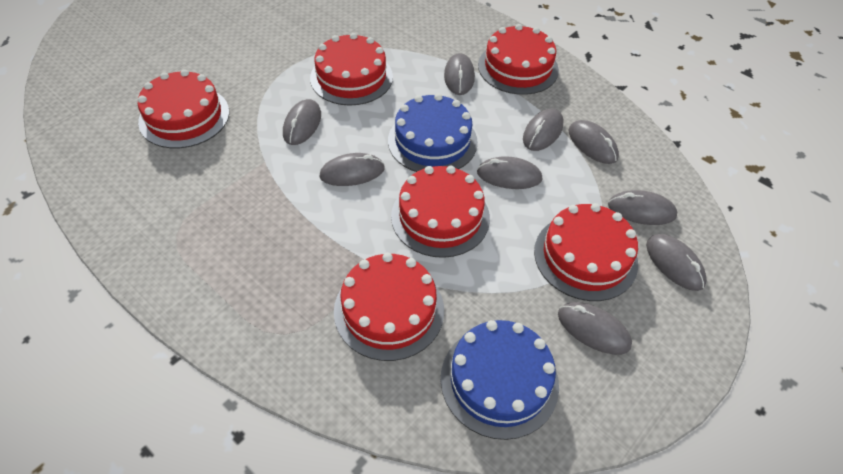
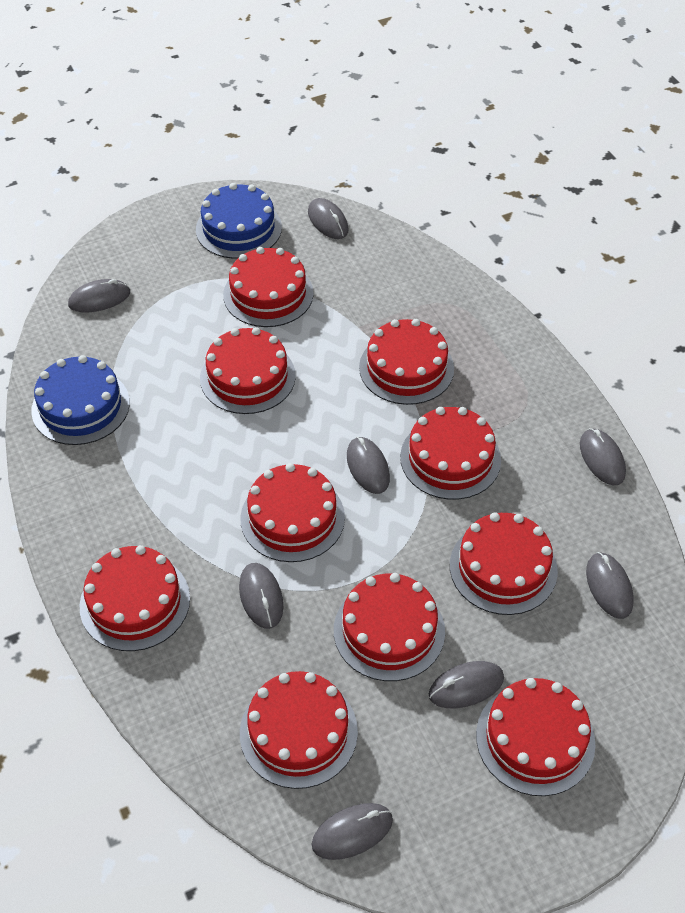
grey mouse: [283,99,321,145] [319,153,385,186] [444,53,475,95] [477,156,542,189] [523,109,564,151] [558,302,632,355] [568,120,619,164] [608,190,677,225] [646,234,707,291] = 9 -> [68,279,130,312] [239,563,283,629] [308,198,349,239] [312,803,393,860] [347,437,390,494] [429,661,504,708] [580,428,626,485] [586,552,634,619] = 8
red cake: [138,69,229,148] [310,33,393,106] [334,252,444,361] [391,166,490,258] [478,24,559,95] [534,203,638,301] = 6 -> [80,545,190,651] [200,327,296,414] [223,247,314,327] [240,463,345,562] [240,671,358,789] [334,573,445,681] [359,319,454,405] [400,407,501,500] [450,512,558,615] [476,678,596,796] = 10

